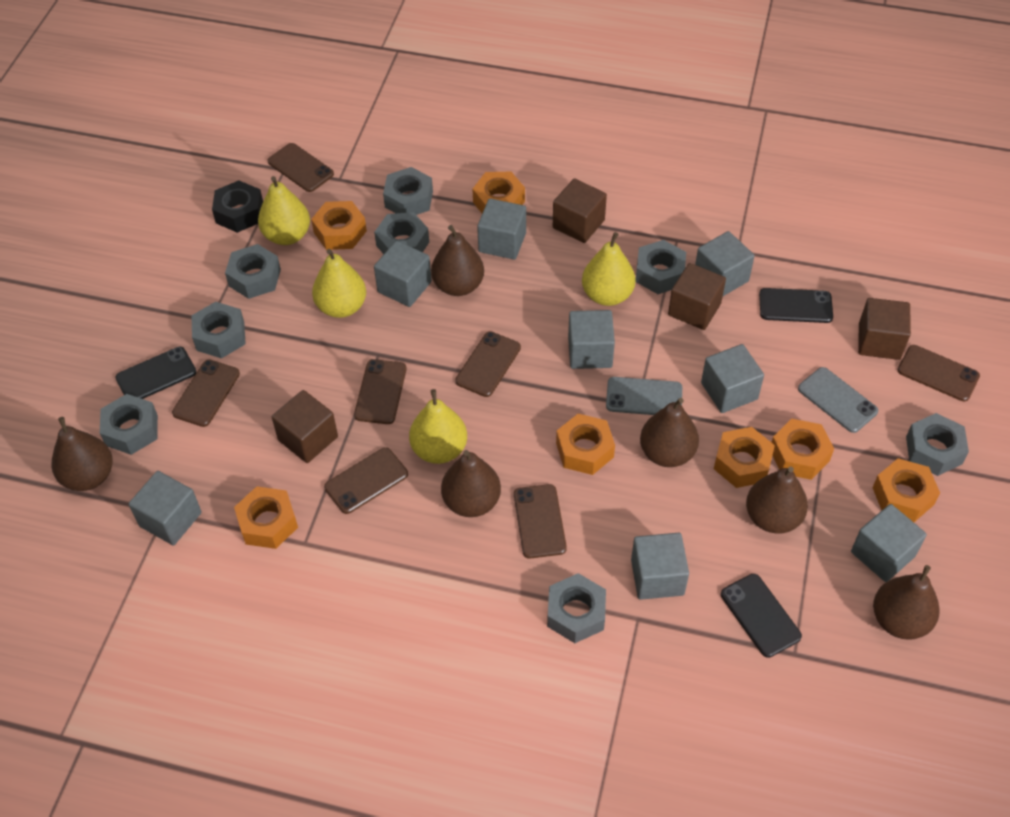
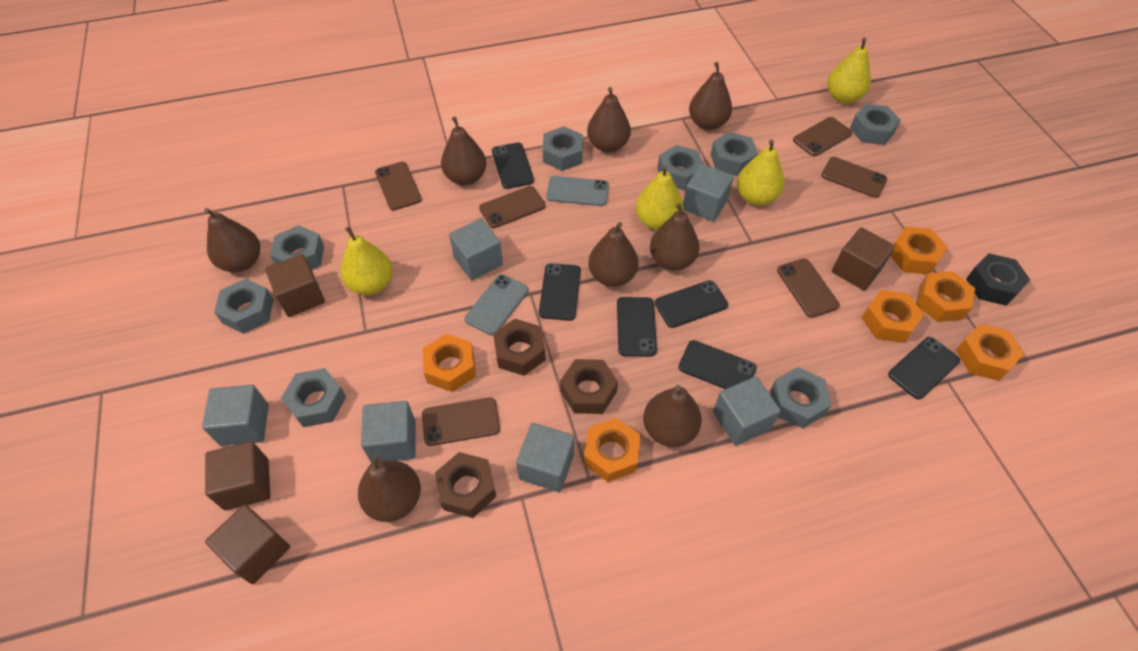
black phone: [115,347,196,399] [721,574,802,658] [759,288,833,323] = 3 -> [492,142,534,189] [539,263,581,321] [617,297,657,356] [655,280,728,328] [679,340,756,389] [888,337,960,399] = 6
brown nut: none = 0 -> [435,452,496,518] [493,319,546,376] [560,359,618,414] = 3
brown pear: [52,417,113,491] [431,225,484,296] [441,450,501,517] [640,398,699,467] [746,466,808,534] [873,565,940,640] = 6 -> [204,208,260,272] [358,454,421,522] [441,116,487,185] [587,87,631,152] [588,222,639,287] [643,385,702,447] [650,203,700,271] [689,62,732,130] = 8
brown phone: [172,360,240,427] [268,143,334,192] [324,447,408,514] [354,359,407,424] [455,331,521,397] [514,484,567,559] [898,345,980,401] = 7 -> [375,162,422,210] [422,397,500,446] [479,186,546,228] [777,258,840,318] [793,117,852,156] [821,157,887,198] = 6
grey cube: [129,471,202,545] [374,241,432,307] [477,198,526,260] [568,310,615,369] [631,533,689,600] [695,231,754,296] [701,344,764,413] [851,504,927,582] = 8 -> [202,385,269,446] [361,401,416,463] [449,219,503,280] [516,423,574,492] [683,164,734,222] [713,376,781,446] = 6
orange nut: [234,486,298,549] [311,201,367,250] [473,172,525,213] [556,414,615,475] [714,427,775,488] [771,419,834,480] [873,458,940,522] = 7 -> [423,334,476,392] [584,418,641,482] [862,290,924,343] [890,226,948,274] [916,271,975,322] [956,324,1024,381] = 6

